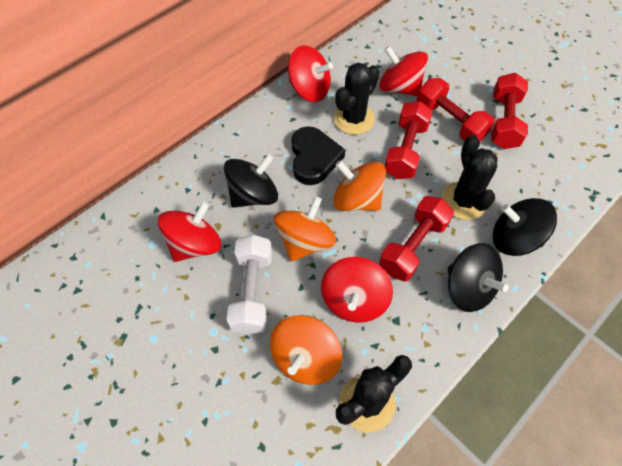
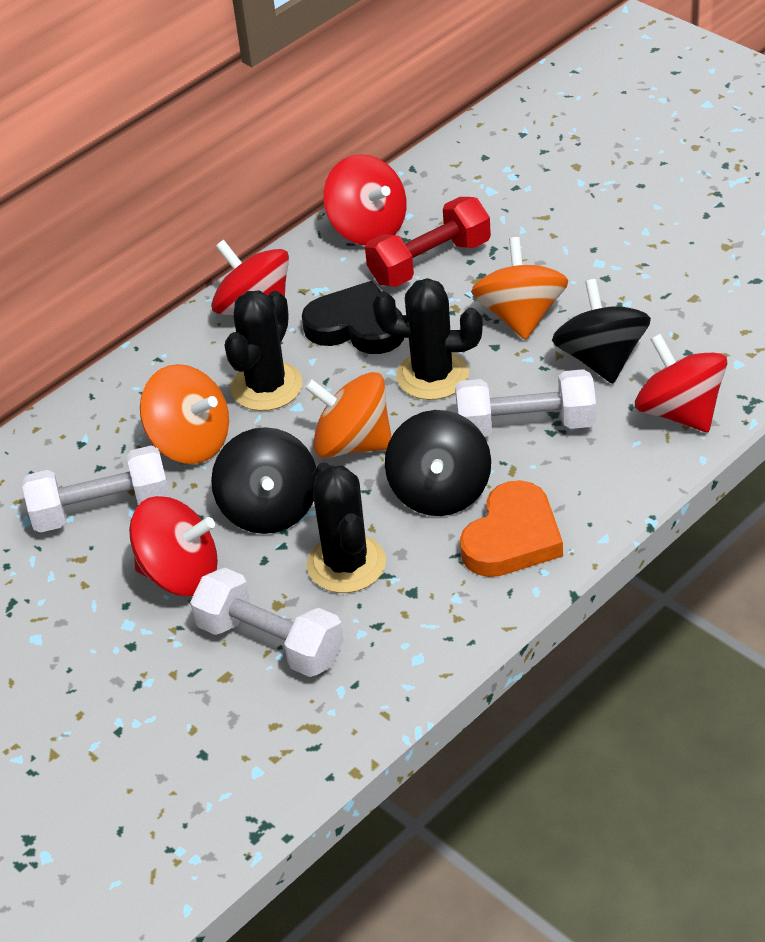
orange heart: none = 0 -> [460,480,563,577] = 1
red dumbbell: [379,196,454,282] [385,101,433,179] [417,78,495,142] [491,73,528,149] = 4 -> [365,197,491,287] = 1
white dumbbell: [227,235,272,334] = 1 -> [22,446,170,533] [190,568,344,677] [455,369,596,437] = 3

